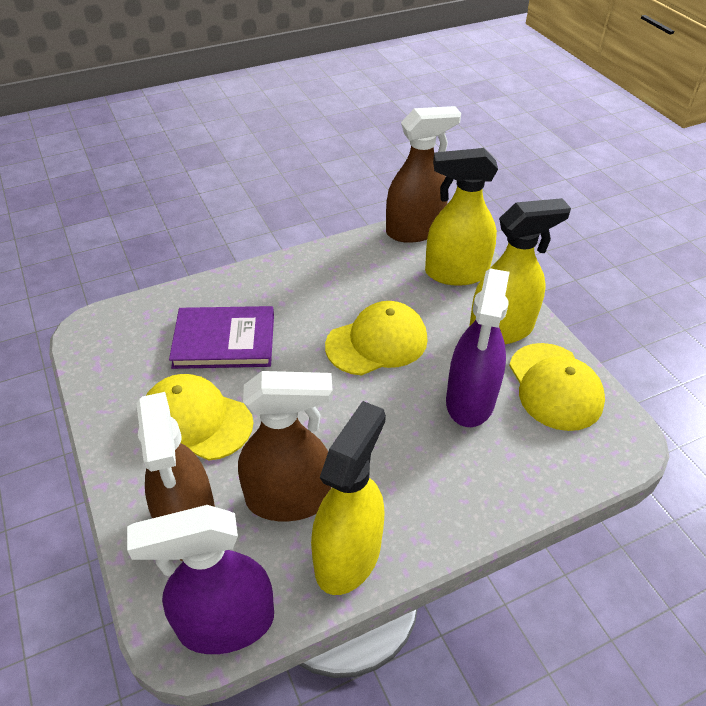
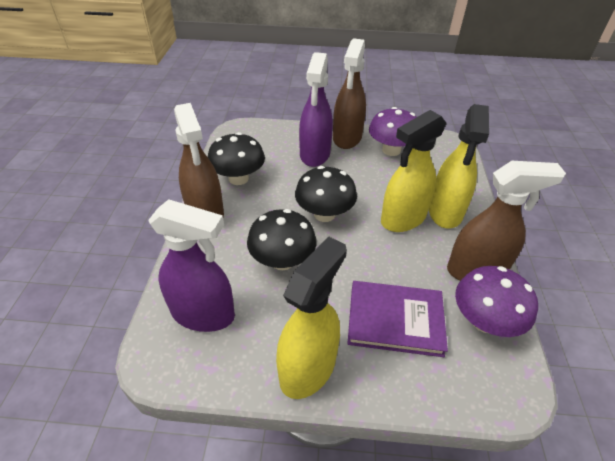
black mushroom: none = 0 -> [208,132,265,185] [247,209,317,270] [295,166,357,222] = 3
purple mushroom: none = 0 -> [369,107,416,156] [455,266,538,337] = 2
yellow cap: [146,374,253,461] [325,301,428,375] [509,343,605,431] = 3 -> none = 0

